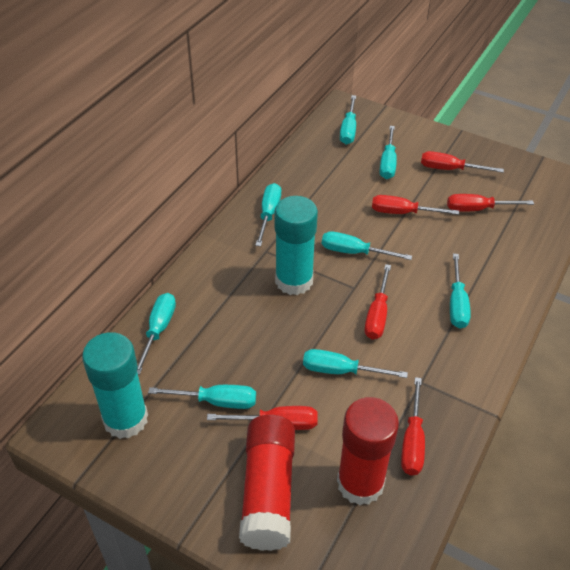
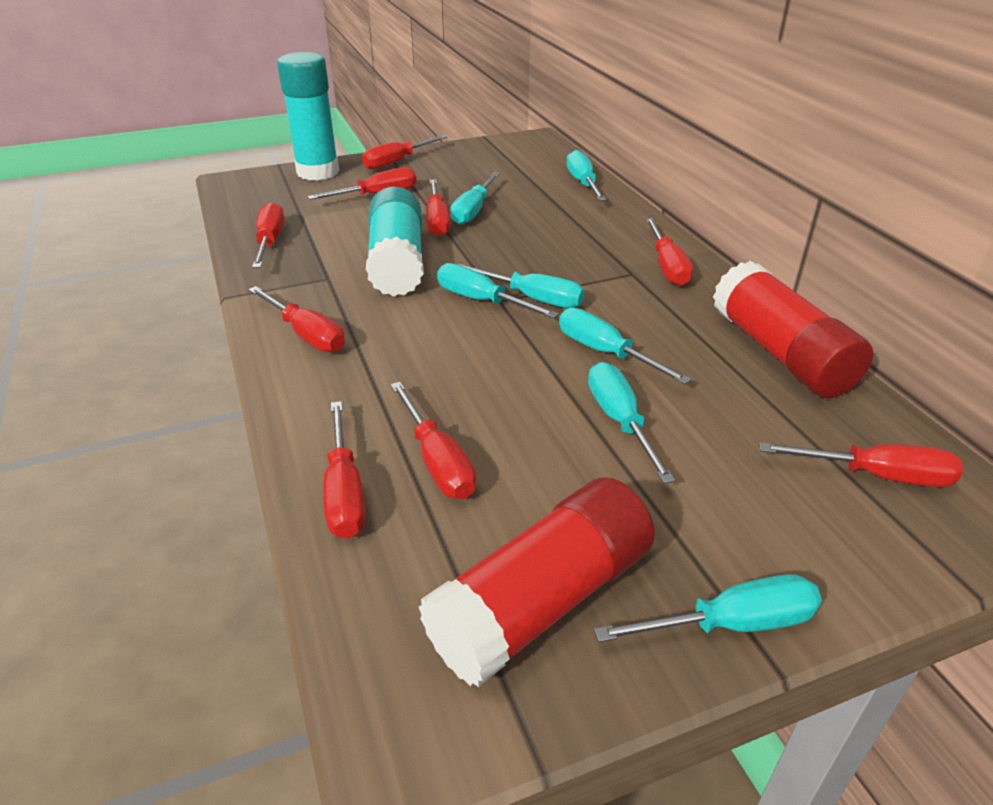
red screwdriver: [207,406,318,430] [365,264,391,340] [372,195,459,215] [401,377,425,475] [421,151,504,173] [447,194,534,212] = 6 -> [248,286,345,352] [252,202,284,268] [307,167,417,200] [323,401,366,539] [362,135,447,170] [390,382,476,499] [426,179,451,237] [645,218,693,286] [759,443,963,487] = 9
turquoise screwdriver: [137,293,176,375] [148,385,256,409] [255,183,281,246] [303,349,408,378] [322,231,412,260] [340,95,356,145] [380,126,397,179] [450,254,471,329] = 8 -> [437,263,559,318] [450,172,500,225] [458,264,584,308] [559,308,691,384] [567,150,606,201] [588,362,675,484] [594,574,822,642] = 7

